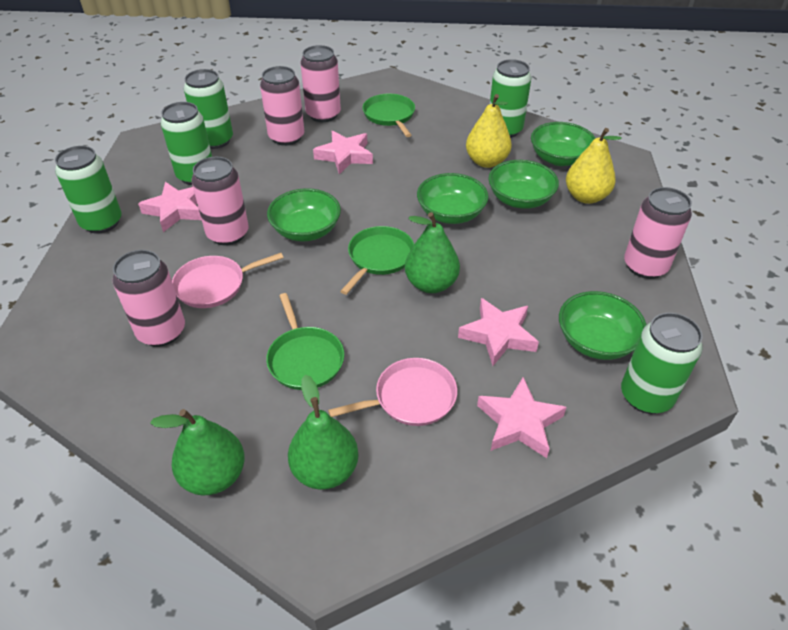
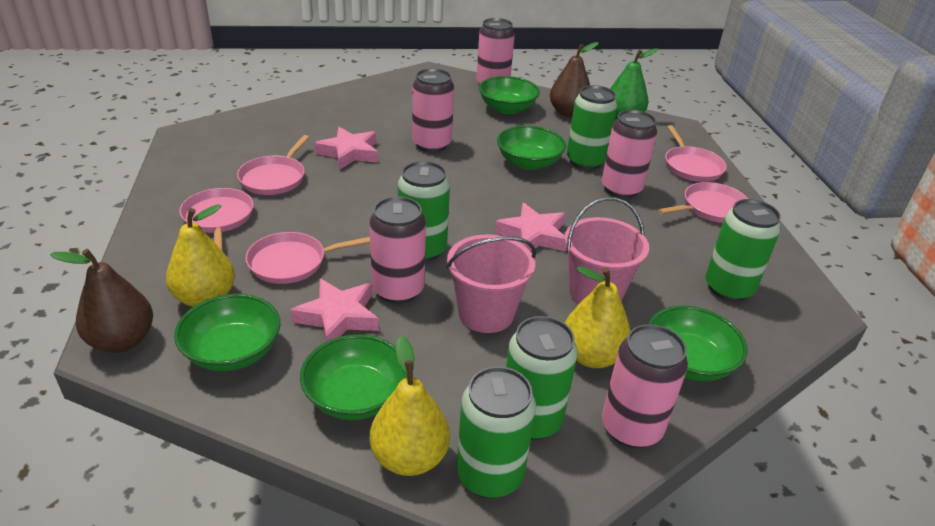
brown pear: none = 0 -> [50,249,153,353] [550,42,599,117] = 2
green pan: [266,293,344,390] [340,226,414,295] [363,94,415,137] = 3 -> none = 0
green pear: [150,409,245,495] [288,375,359,490] [405,212,460,293] = 3 -> [610,48,658,120] = 1
pink bucket: none = 0 -> [446,234,536,333] [565,197,649,304] = 2
pink pan: [172,253,284,308] [328,358,457,426] = 2 -> [179,188,254,251] [237,135,309,195] [246,232,370,284] [658,182,748,223] [665,125,727,182] = 5
pink star: [138,182,202,232] [313,131,373,174] [458,298,539,366] [477,377,567,458] = 4 -> [290,278,379,342] [315,127,378,170] [495,203,567,252] = 3
yellow pear: [466,94,512,168] [566,128,622,204] = 2 -> [166,204,235,307] [370,336,450,476] [565,266,630,368] = 3

